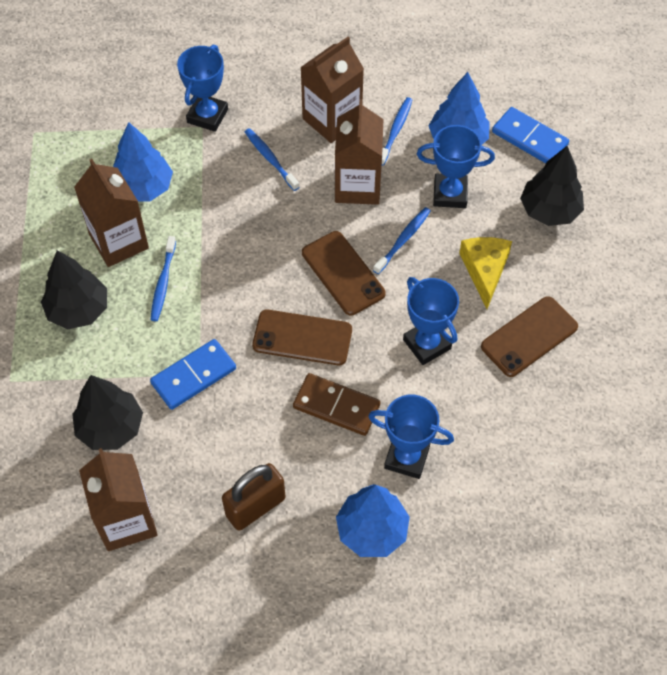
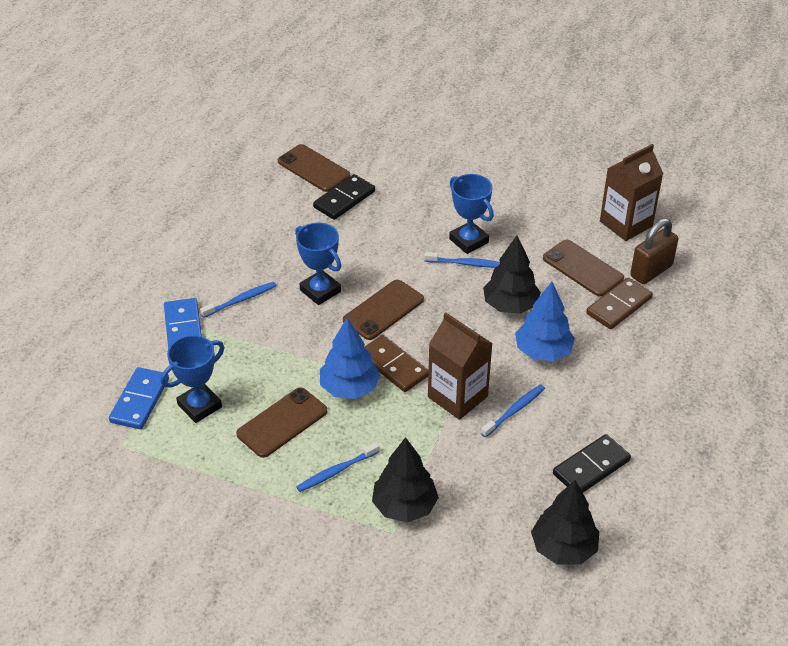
black domino: none = 0 -> [313,174,375,220] [553,434,631,493] = 2
blue tree: [113,122,173,202] [336,484,410,557] [429,72,490,145] = 3 -> [320,318,380,399] [515,281,575,361] = 2
blue trophy: [177,44,228,132] [368,394,454,479] [403,277,459,365] [417,125,495,208] = 4 -> [161,335,224,423] [295,223,341,305] [449,174,494,254] = 3
brown carton: [74,159,149,267] [79,448,158,551] [300,37,364,143] [335,99,384,205] = 4 -> [428,312,493,420] [600,144,663,241] = 2
brown domino: [293,373,380,436] = 1 -> [364,335,429,392] [586,277,653,329] = 2
brown phone: [252,309,352,365] [302,231,386,316] [481,296,578,377] = 3 -> [236,387,327,458] [278,144,350,192] [343,280,424,340] [543,240,624,297] = 4
yellow cheese: [459,237,512,309] = 1 -> none = 0

